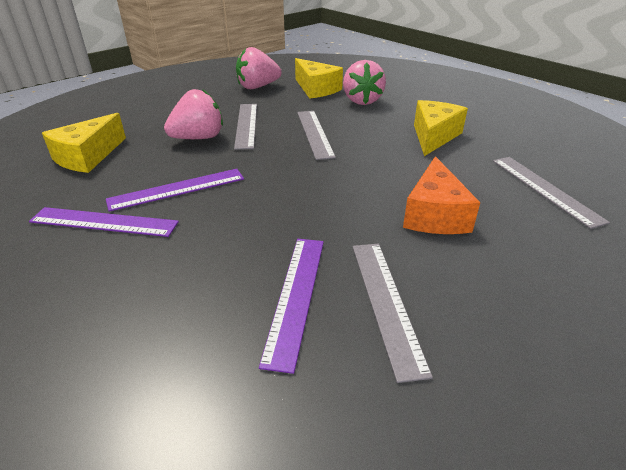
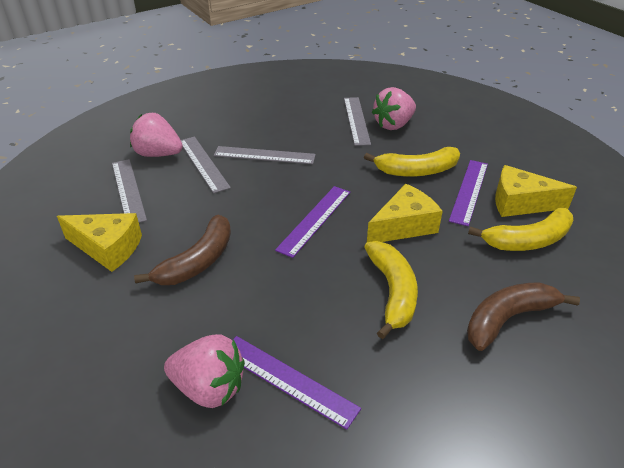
brown banana: none = 0 -> [134,214,231,285] [467,282,580,351] = 2
orange cheese: [403,156,480,234] = 1 -> none = 0
yellow banana: none = 0 -> [364,147,460,177] [364,241,418,339] [468,208,574,251] = 3

